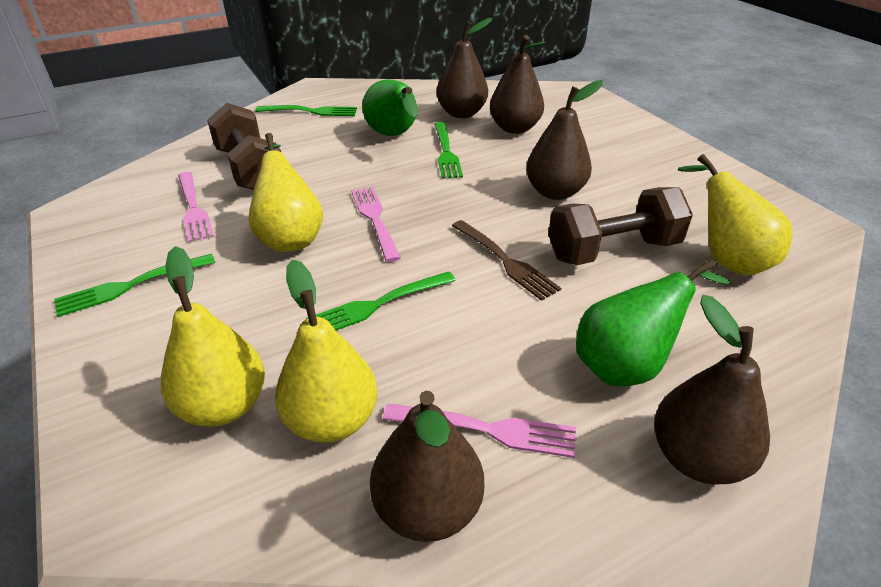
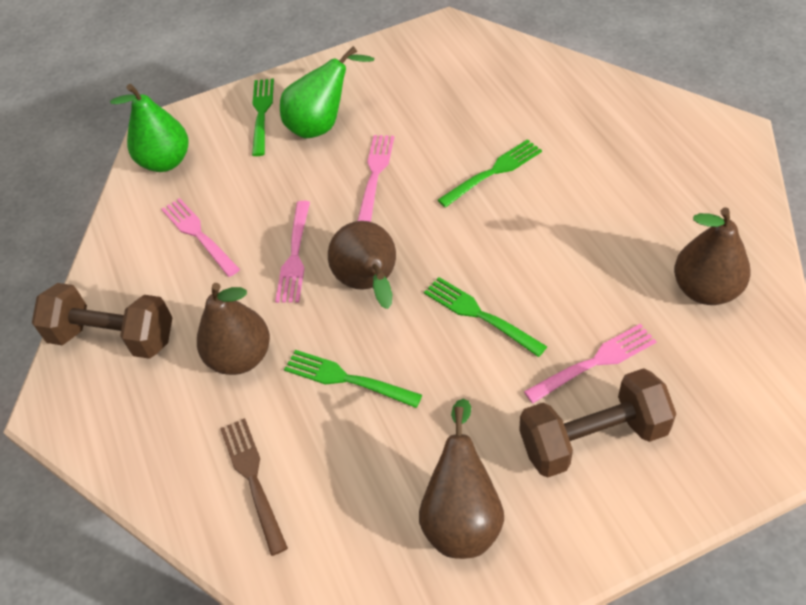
brown pear: [370,391,484,542] [437,18,492,118] [490,35,546,134] [526,80,603,200] [654,295,770,485] = 5 -> [197,283,270,375] [328,221,396,309] [419,399,504,559] [674,207,751,305] = 4
pink fork: [178,172,214,242] [351,187,401,262] [383,404,576,458] = 3 -> [161,198,240,277] [275,201,310,303] [357,135,394,222] [524,324,657,403] = 4
yellow pear: [161,246,265,427] [249,133,323,252] [275,260,378,443] [678,154,793,276] = 4 -> none = 0

